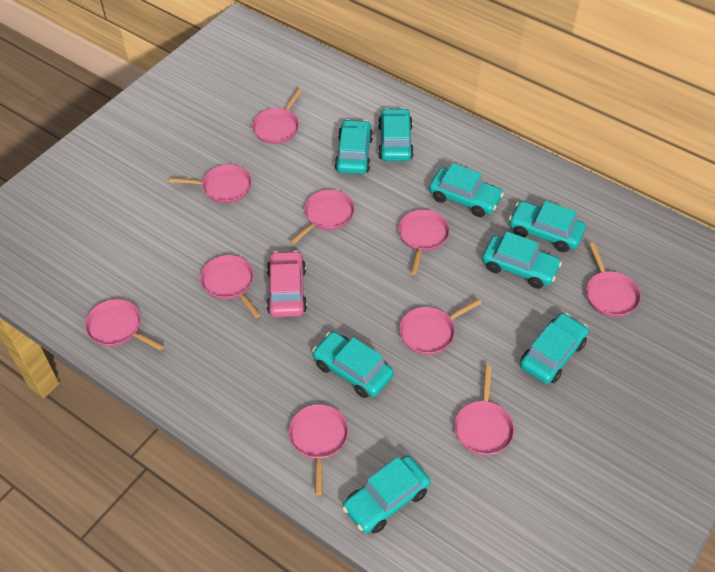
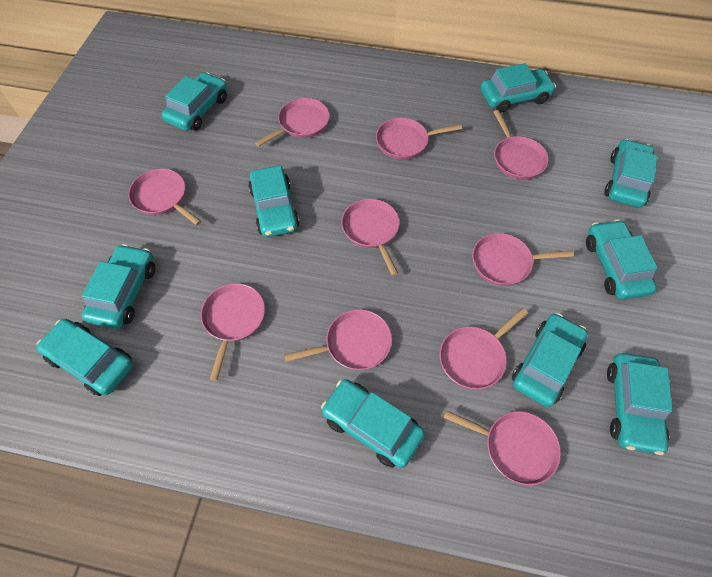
pink car: [267,250,307,317] = 1 -> none = 0
turquoise car: [312,332,394,398] [334,119,373,174] [342,455,431,534] [378,108,414,161] [429,163,504,217] [482,231,562,289] [509,201,586,252] [520,313,589,384] = 8 -> [36,319,133,396] [82,244,155,329] [162,72,227,131] [248,166,299,237] [321,379,425,468] [480,63,556,113] [512,313,588,407] [586,219,658,300] [604,139,657,208] [607,353,673,455] = 10

